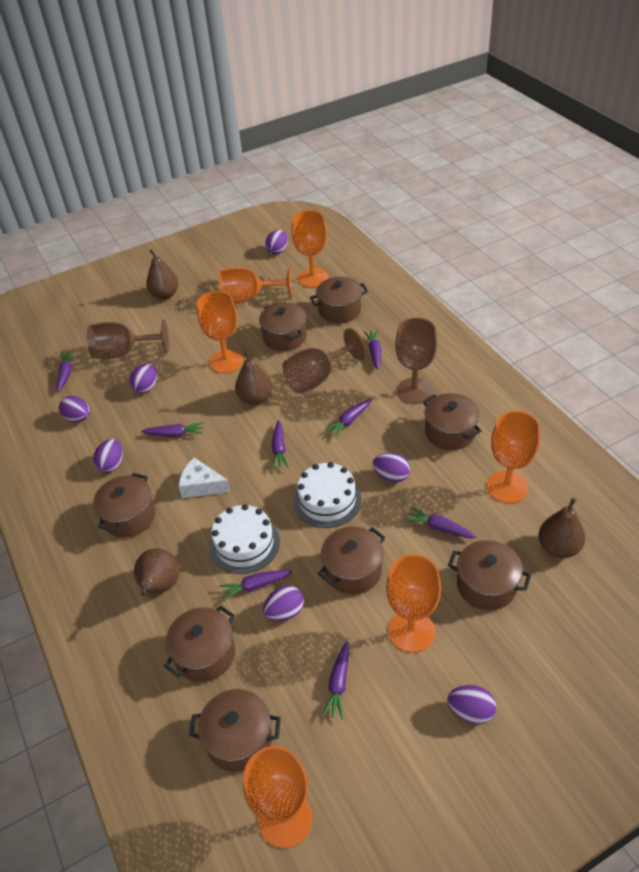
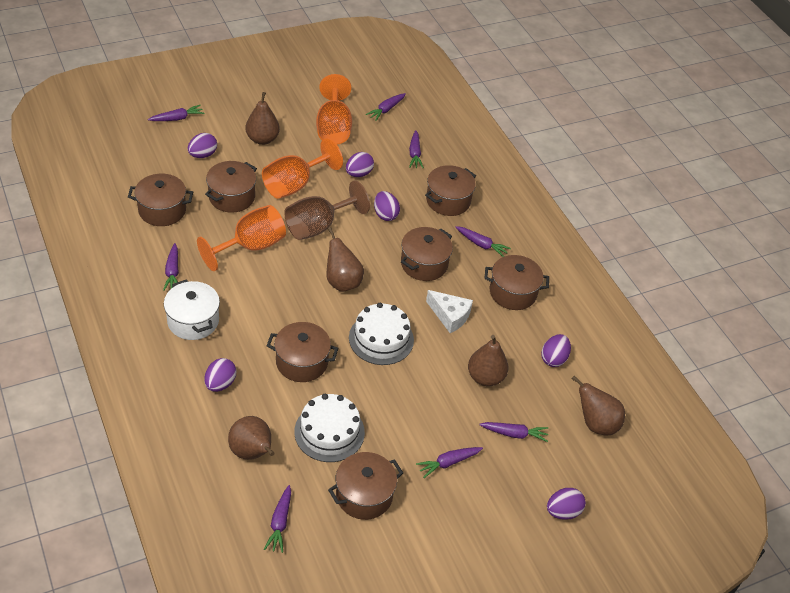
brown goblet: [87,319,169,359] [282,328,366,393] [395,318,437,404] = 3 -> [284,180,370,240] = 1
brown pear: [134,548,180,596] [146,249,179,299] [235,349,272,405] [539,498,586,558] = 4 -> [228,416,275,460] [245,92,280,145] [327,227,364,292] [468,335,509,386] [572,376,625,436] = 5
brown pot: [93,473,155,538] [164,605,235,682] [189,689,281,772] [259,303,307,351] [310,277,368,323] [318,526,386,595] [423,393,482,450] [448,540,531,611] = 8 -> [128,174,193,226] [205,161,257,213] [267,322,338,382] [328,452,403,520] [401,227,453,281] [425,165,476,216] [484,255,549,310] = 7
orange goblet: [197,291,243,374] [219,266,292,303] [243,746,312,848] [292,210,328,288] [386,554,441,653] [487,411,540,504] = 6 -> [197,205,286,271] [262,138,343,199] [316,74,352,145] = 3
purple egg: [59,396,90,422] [93,439,123,473] [129,364,157,393] [263,585,304,621] [265,230,288,254] [373,453,410,482] [447,685,496,724] = 7 -> [188,133,217,158] [205,358,236,392] [346,152,374,177] [374,191,400,221] [541,334,571,367] [547,488,586,520] = 6
white pot: none = 0 -> [164,279,220,340] = 1

